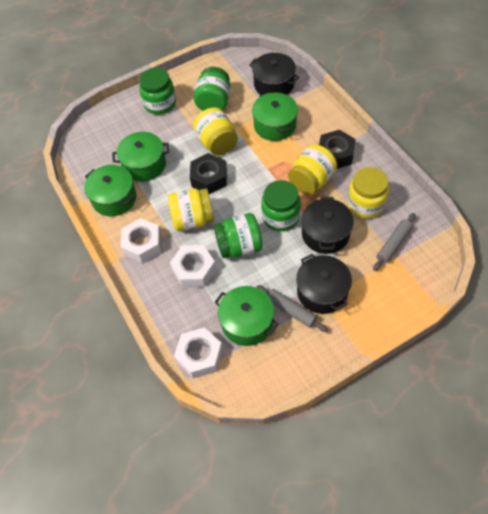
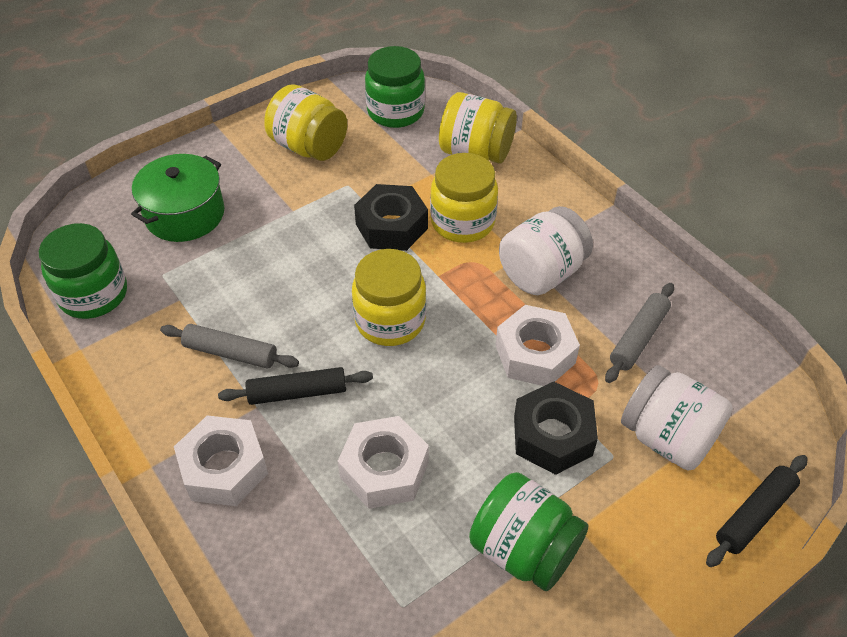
black pot: [249,53,299,95] [296,254,352,314] [301,197,354,254] = 3 -> none = 0
black rolling pin: none = 0 -> [218,367,373,405] [706,455,807,567] = 2
green jar: [139,68,176,115] [194,67,230,111] [214,213,262,258] [261,180,301,231] = 4 -> [39,223,127,319] [365,46,425,128] [469,472,588,591] = 3
green pot: [84,165,136,216] [112,132,169,182] [214,286,279,346] [252,92,298,141] = 4 -> [131,154,224,242] = 1
white jar: none = 0 -> [499,206,593,295] [621,365,732,471] = 2

